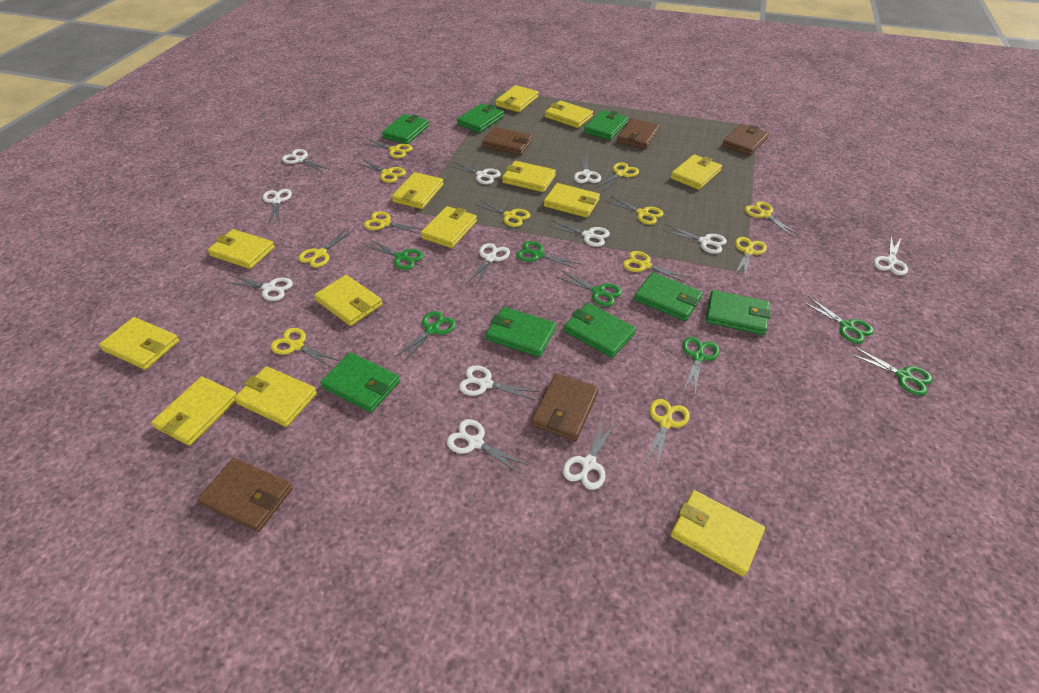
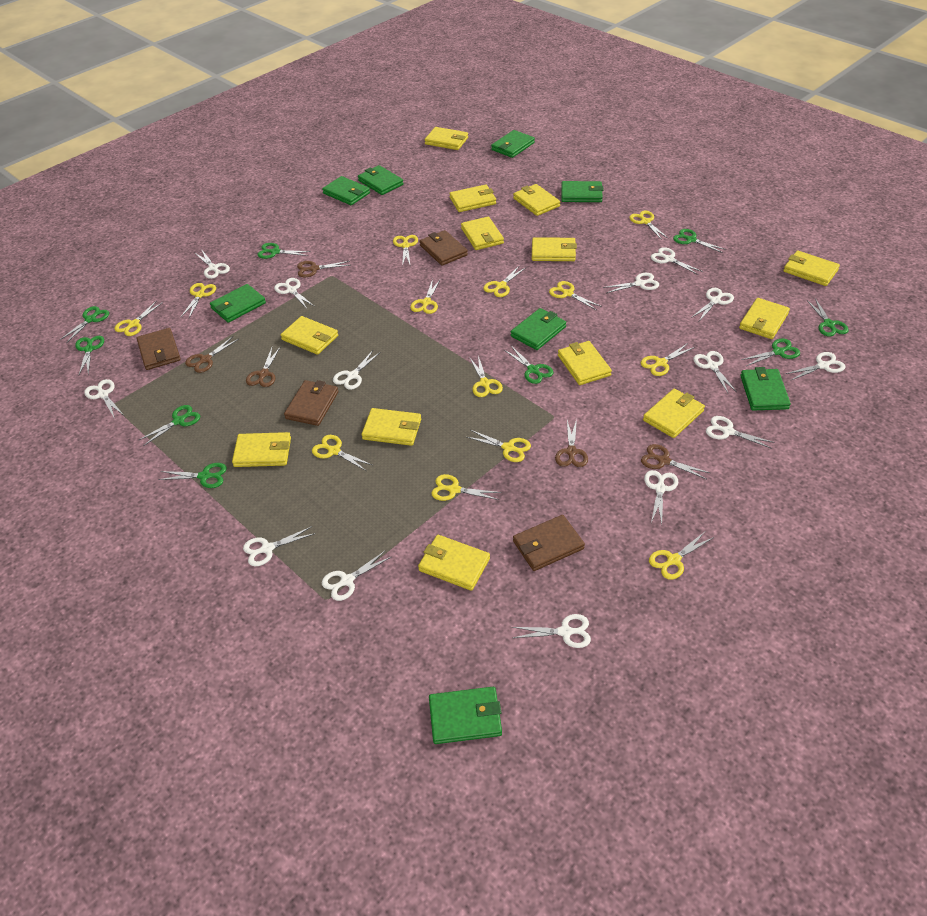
brown scissors: none = 0 -> [185,336,239,373] [246,346,281,387] [297,261,350,278] [555,419,588,467] [641,444,710,479] = 5
brown wallet: [197,458,293,532] [482,127,533,155] [531,373,599,441] [617,118,660,149] [722,124,769,155] = 5 -> [137,328,181,370] [284,380,338,426] [420,230,468,266] [513,515,585,571] = 4
green scissors: [364,239,423,270] [395,311,456,363] [516,241,581,269] [557,271,622,307] [683,337,720,393] [801,296,874,344] [849,347,933,396] = 7 -> [60,306,109,343] [75,336,104,375] [138,405,200,446] [158,463,227,488] [258,243,311,259] [504,346,553,384] [673,229,727,253] [741,339,800,366] [807,298,849,337] = 9
white scissors: [226,275,293,301] [263,189,292,225] [282,149,328,172] [447,419,528,474] [450,161,501,184] [459,365,539,400] [467,243,510,286] [548,221,610,247] [563,417,616,490] [574,154,601,183] [663,225,727,254] [874,236,908,275] = 12 -> [84,379,123,419] [194,249,230,279] [243,526,316,566] [274,278,314,309] [322,550,391,601] [333,350,381,390] [512,614,591,648] [603,273,659,293] [644,470,678,524] [651,247,703,275] [691,288,734,321] [693,351,737,393] [706,416,774,449] [785,352,846,380] = 14
yellow scissors: [271,328,339,367] [298,229,353,268] [356,159,406,183] [362,139,413,158] [364,211,423,234] [474,199,530,227] [596,162,639,191] [606,196,664,225] [623,251,688,283] [644,399,690,466] [735,237,767,279] [745,201,799,237] = 12 -> [114,301,163,336] [181,283,216,318] [312,435,372,471] [393,235,418,267] [410,279,441,314] [431,474,501,501] [467,430,531,462] [469,356,503,397] [483,265,525,297] [549,281,602,310] [629,211,669,240] [641,343,695,376] [649,532,714,580] = 13

